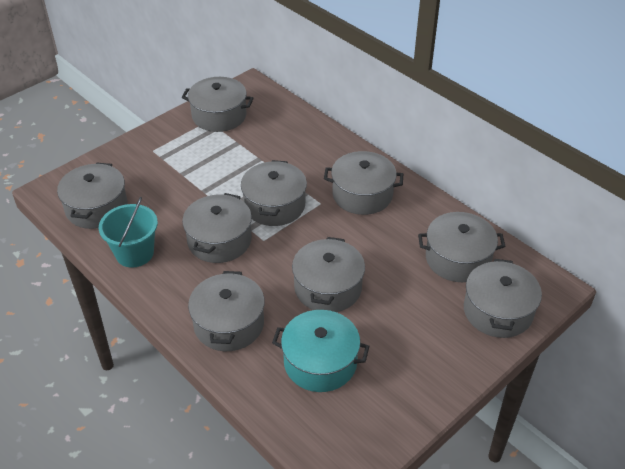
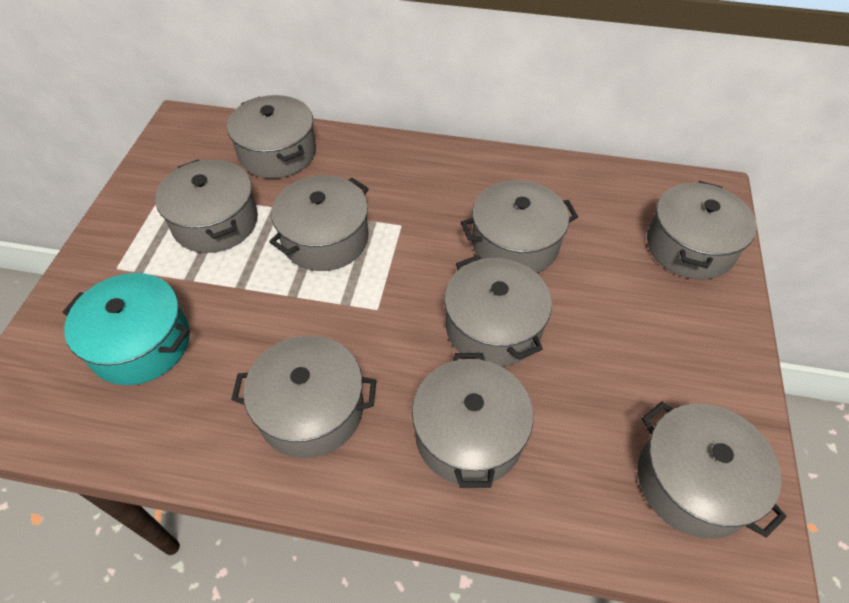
turquoise bucket: [99,197,158,267] = 1 -> none = 0

